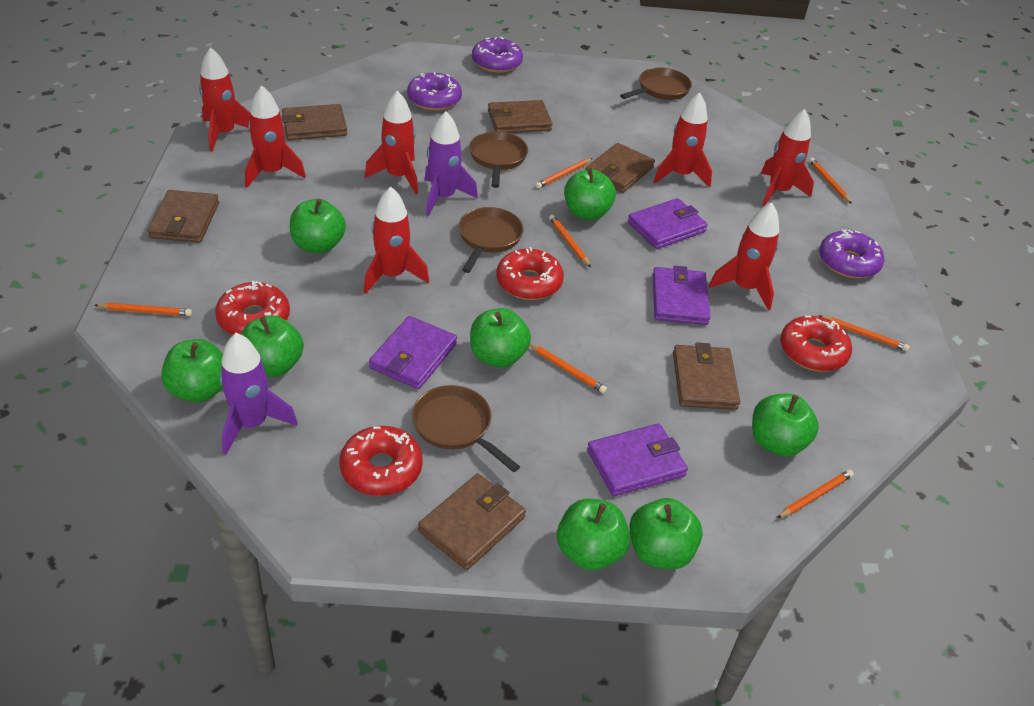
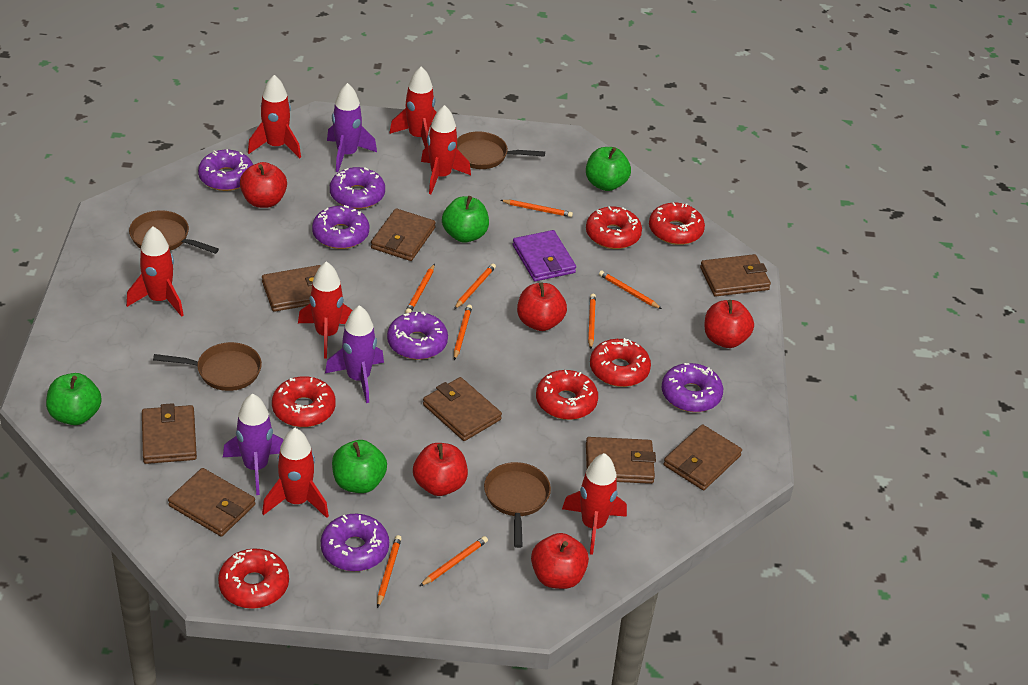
brown wallet: [148,190,219,243] [282,104,347,140] [418,474,526,570] [488,100,552,133] [585,143,655,193] [673,343,740,410] = 6 -> [142,403,197,464] [168,468,255,536] [262,265,321,312] [371,208,436,261] [423,377,502,441] [586,437,656,484] [663,424,742,490] [700,254,771,297] = 8
green apple: [161,339,223,403] [241,315,304,377] [290,199,346,253] [470,308,531,368] [557,499,630,570] [564,168,616,220] [629,498,703,570] [752,394,819,457] = 8 -> [46,373,102,425] [332,440,387,493] [442,196,489,243] [586,147,631,191] = 4
orange pencil: [95,303,192,316] [530,343,607,393] [535,158,593,189] [549,215,591,267] [777,470,854,518] [809,158,852,204] [818,315,909,351] = 7 -> [377,535,402,608] [405,264,435,313] [420,536,488,586] [454,264,496,309] [454,304,472,360] [500,200,573,217] [588,294,596,349] [599,270,662,309] = 8
purple donut: [407,72,462,111] [472,37,523,73] [819,229,884,278] = 3 -> [198,149,253,191] [312,205,369,249] [321,514,389,571] [330,167,385,209] [387,312,448,360] [662,363,723,412] = 6
purple rocket: [220,333,298,455] [425,111,478,216] = 2 -> [223,393,284,495] [325,305,384,403] [327,83,377,172] = 3
purple wallet: [369,316,457,389] [587,423,688,496] [628,198,708,249] [652,266,711,325] = 4 -> [513,230,576,281] = 1
red apple: none = 0 -> [240,162,287,208] [413,443,468,496] [517,282,567,331] [531,533,589,589] [704,300,754,348] = 5
red donut: [215,281,290,335] [340,426,423,496] [496,247,564,300] [780,316,852,372] = 4 -> [218,548,289,609] [272,376,336,427] [536,370,598,420] [586,206,642,249] [590,338,651,387] [649,202,705,245] = 6

